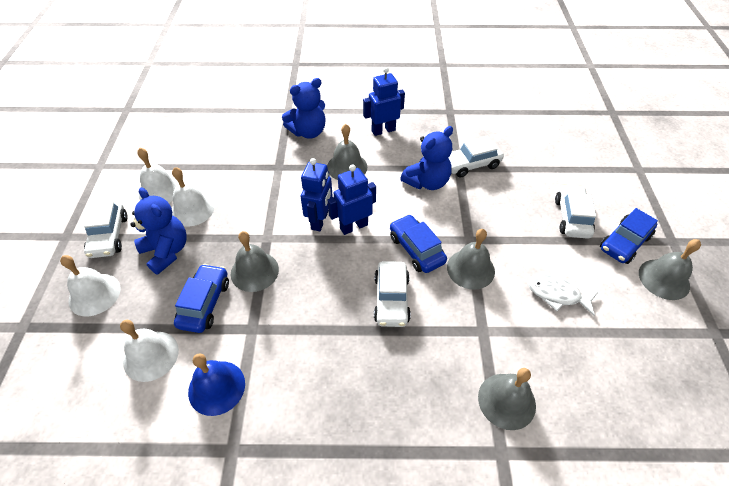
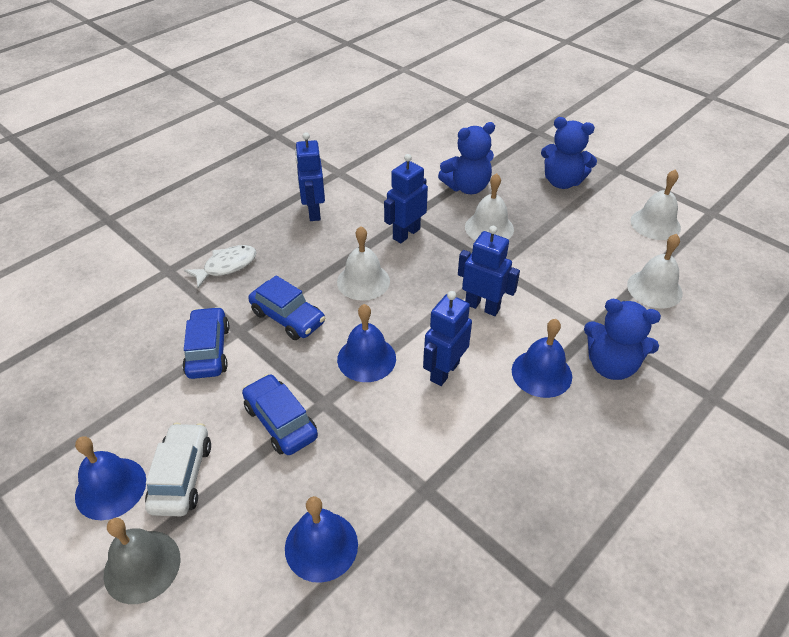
blue bell: [188,353,245,416] = 1 -> [75,436,146,520] [285,496,358,583] [337,304,396,382] [512,319,572,398] = 4
blue robot: [301,158,333,231] [328,164,376,235] [363,67,405,136] = 3 -> [295,132,325,221] [384,154,428,243] [423,291,472,386] [458,226,520,316] = 4
grey bell: [231,231,279,292] [327,124,367,180] [447,229,495,290] [478,368,536,430] [639,239,701,300] = 5 -> [104,518,180,604] = 1
white car: [84,202,128,258] [374,261,411,327] [449,136,504,178] [555,184,596,239] = 4 -> [145,423,211,516] = 1

